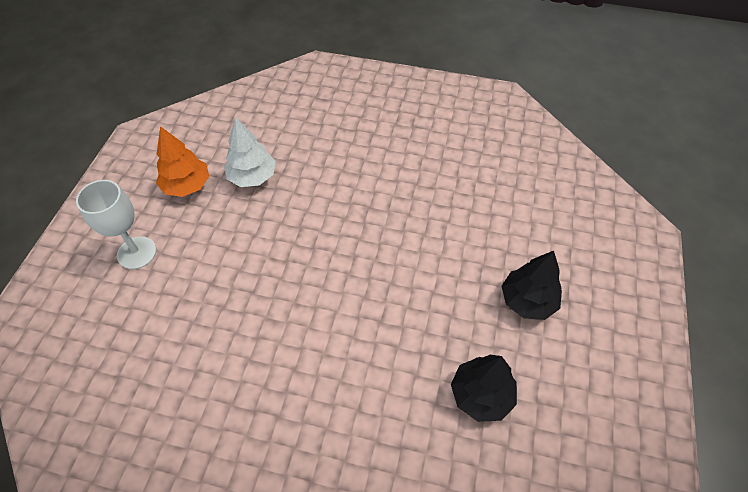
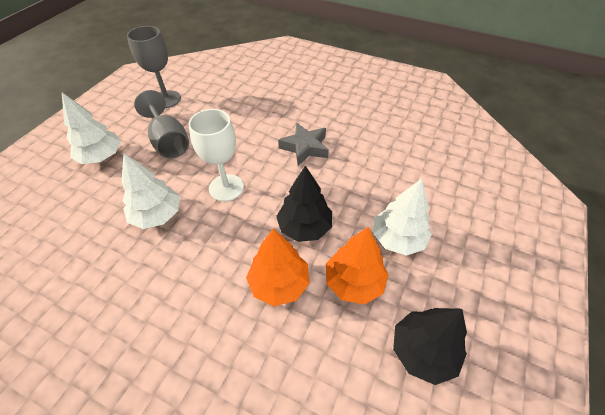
grey goblet: none = 0 -> [127,26,181,108] [134,90,189,159] = 2
grey star: none = 0 -> [278,123,329,166] = 1
orange tree: [156,126,209,197] = 1 -> [246,229,310,306] [326,227,389,304] = 2
white tree: [224,117,276,187] = 1 -> [62,93,121,164] [122,153,180,229] [373,178,432,256] = 3

